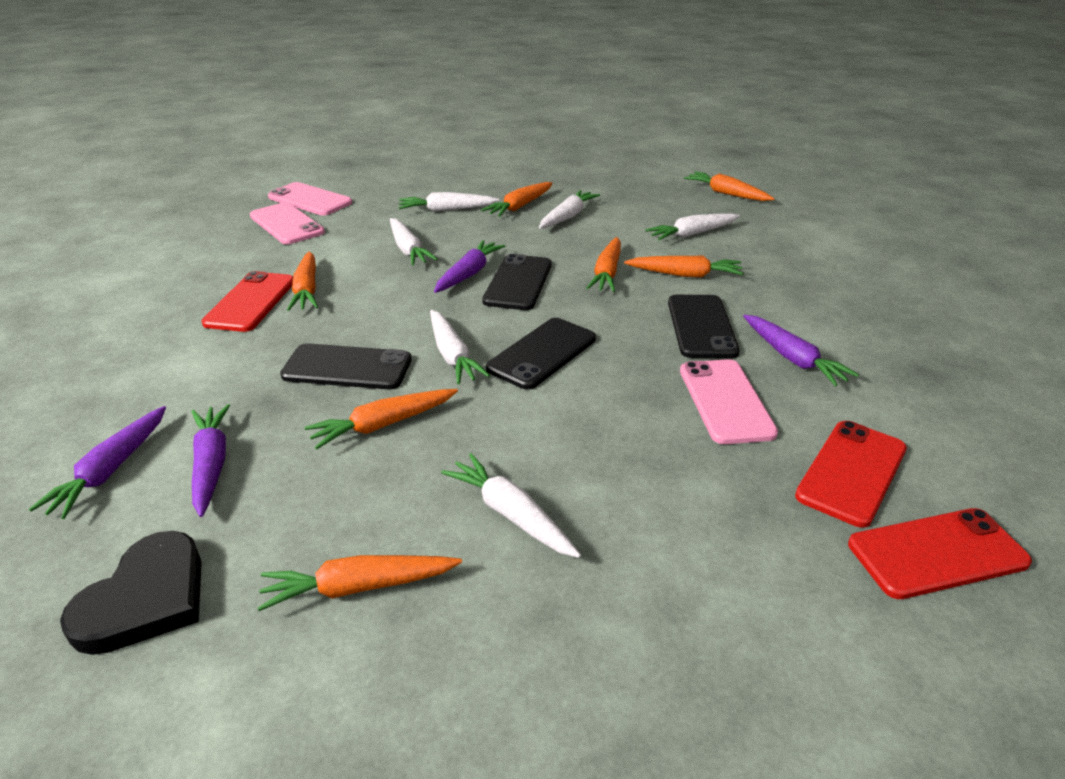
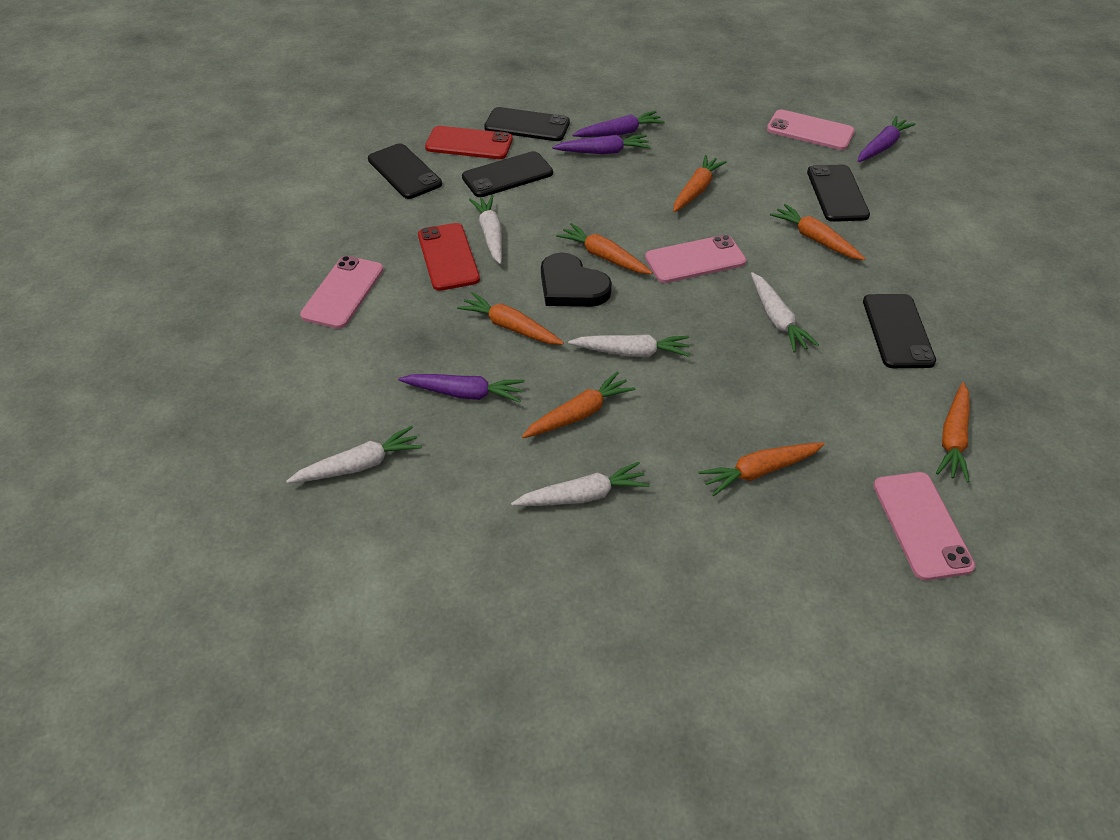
black phone: [280,343,412,389] [482,254,552,310] [486,318,596,390] [668,295,740,358] = 4 -> [368,143,442,199] [462,151,553,197] [484,107,570,141] [807,165,870,222] [863,294,936,368] = 5
pink phone: [250,202,325,244] [268,182,352,216] [680,359,778,444] = 3 -> [300,256,384,329] [645,235,746,283] [767,109,855,150] [873,472,975,580] = 4
red phone: [202,271,293,332] [795,421,907,528] [848,508,1032,599] = 3 -> [418,223,480,291] [425,126,513,159] = 2
white carrot: [390,218,438,265] [399,192,499,212] [430,310,490,384] [441,453,581,558] [539,190,600,229] [645,213,740,240] = 6 -> [286,426,422,483] [469,195,502,264] [511,462,649,506] [568,334,690,357] [751,272,819,352] = 5

